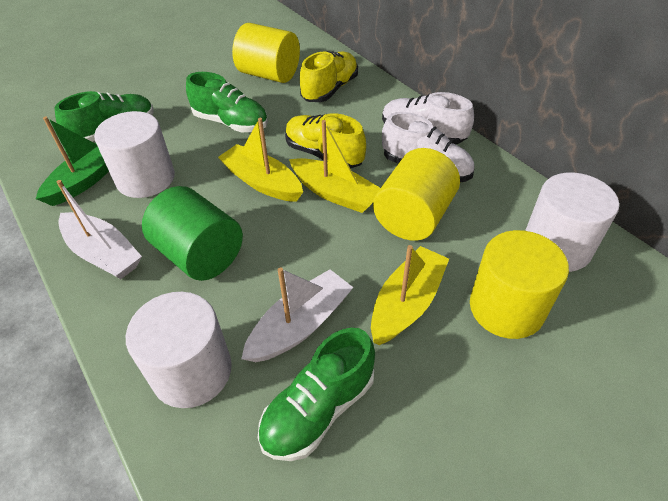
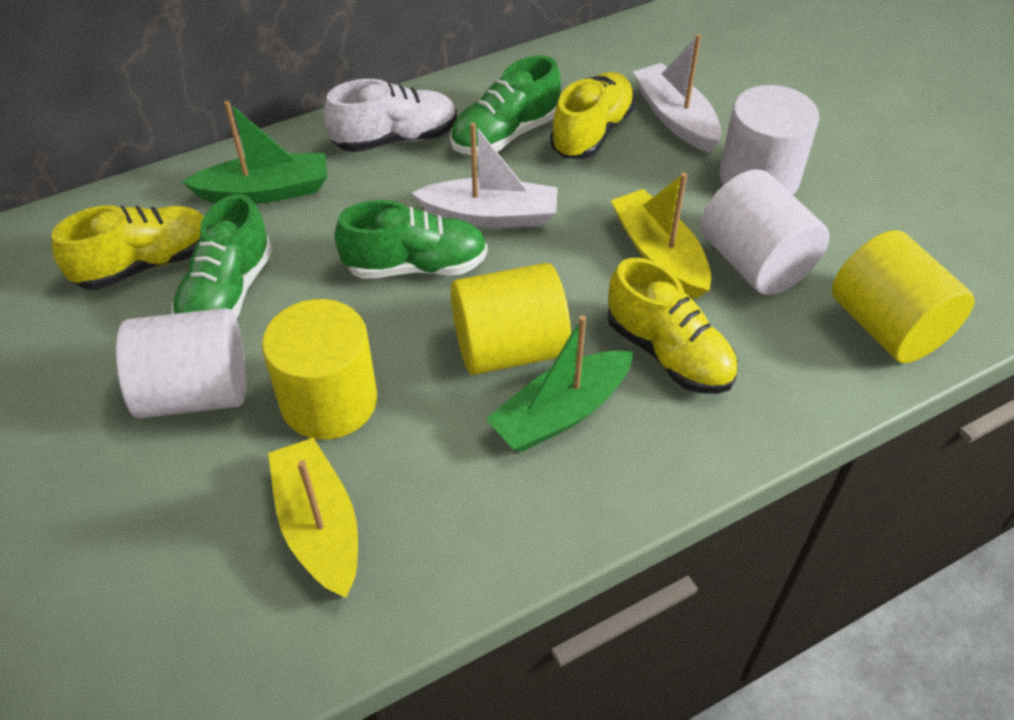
green boat: [36,117,109,206] = 1 -> [182,101,328,204] [486,315,633,452] = 2
green cylinder: [142,186,243,281] = 1 -> none = 0
white shoe: [382,92,474,144] [382,112,474,183] = 2 -> [324,79,457,152] = 1
yellow boat: [218,118,303,202] [289,120,380,213] [371,245,449,345] = 3 -> [268,438,358,598] [611,173,711,299] = 2
yellow shoe: [285,113,366,169] [300,51,358,102] = 2 -> [52,205,204,290] [550,72,635,159] [608,258,738,394] = 3

